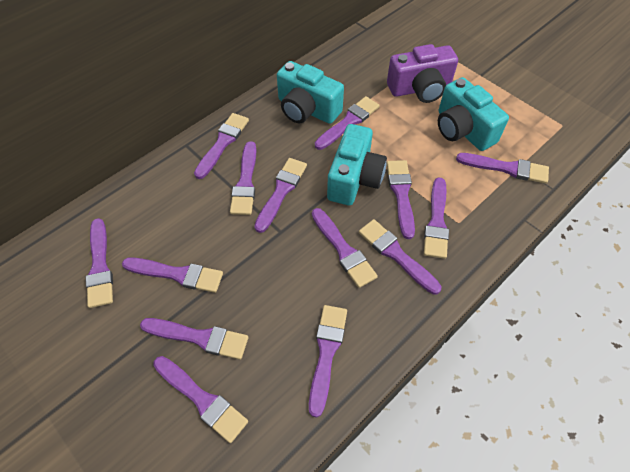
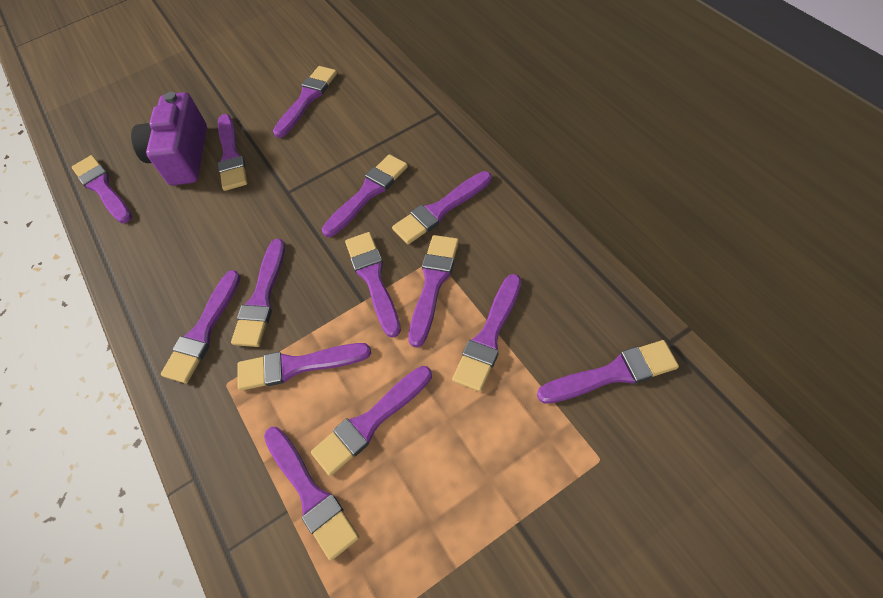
turquoise camera: [277,61,344,124] [327,124,387,205] [438,77,509,151] = 3 -> none = 0

